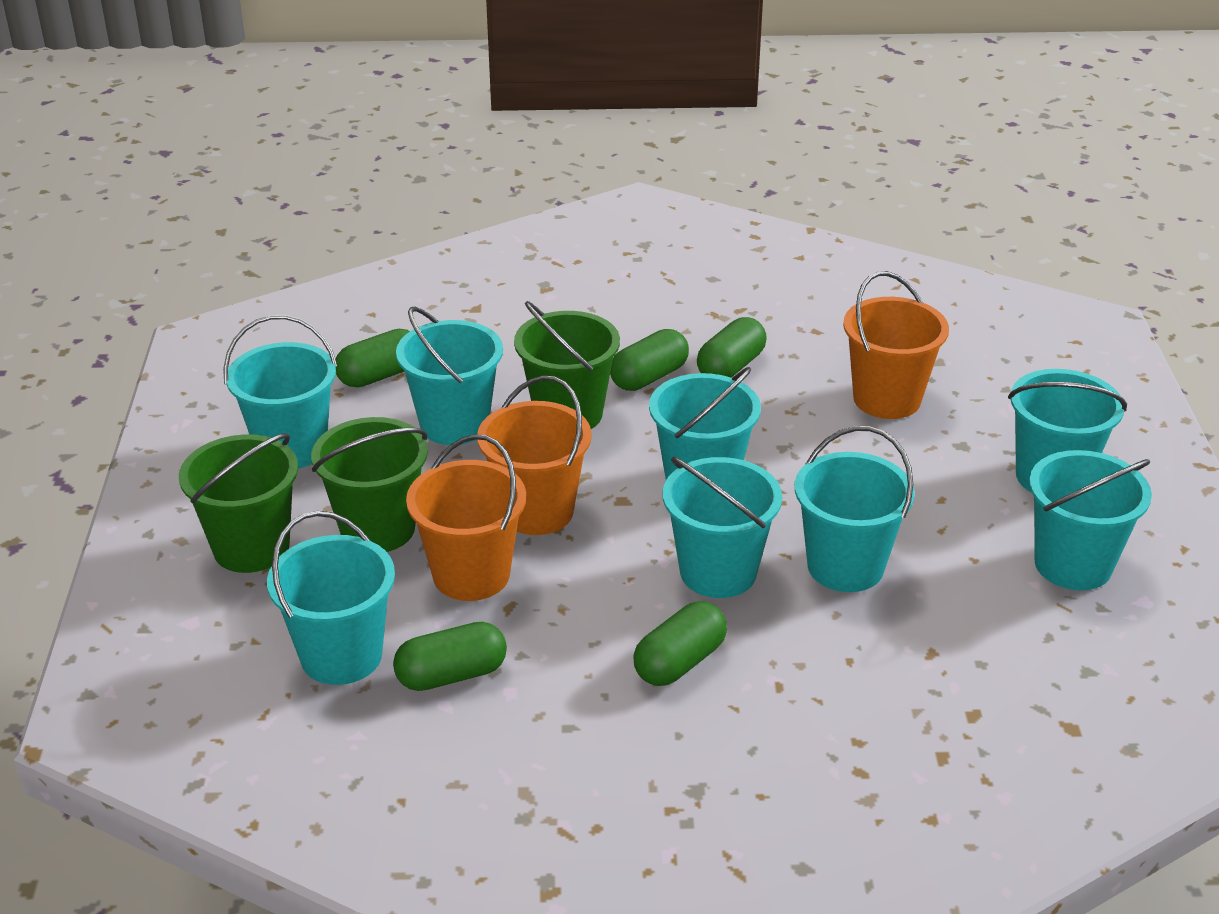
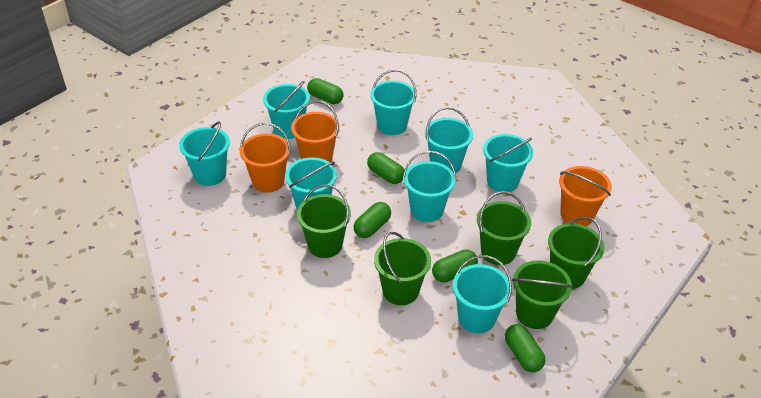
green bucket: [179,433,298,573] [311,417,428,552] [514,301,620,429] = 3 -> [297,184,351,258] [374,232,431,305] [477,191,531,265] [512,260,573,329] [548,217,605,289] = 5

